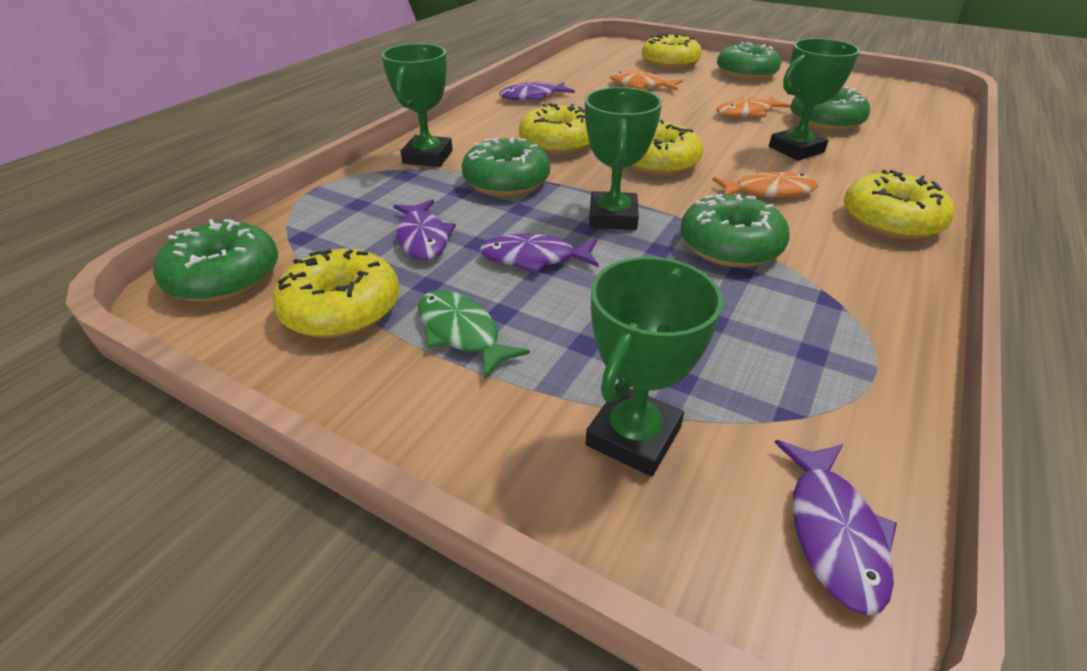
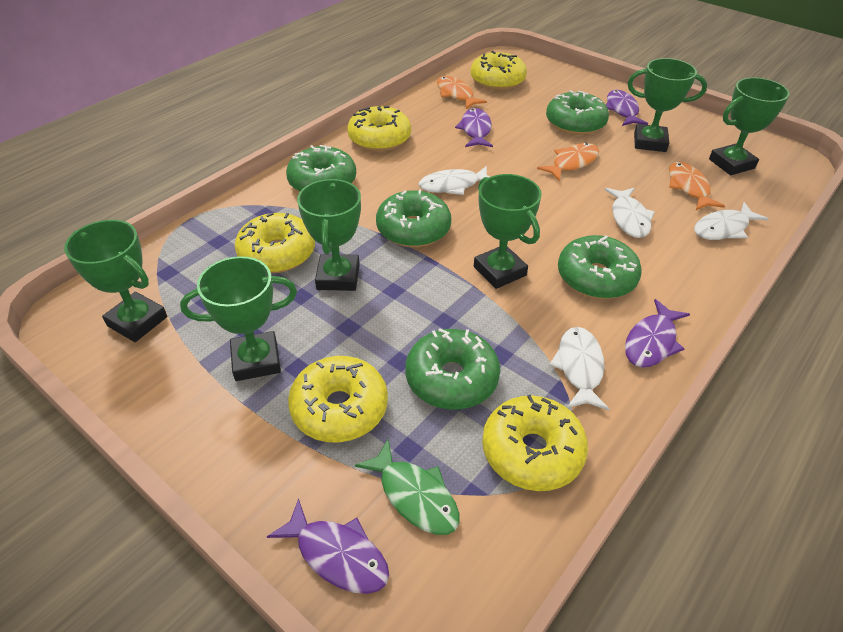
green trophy: [381,44,453,167] [585,87,662,230] [586,257,723,476] [769,38,860,161] = 4 -> [64,220,167,342] [180,256,297,381] [297,179,361,291] [474,174,542,289] [628,58,707,152] [709,77,790,175] = 6
white fish: none = 0 -> [419,166,489,195] [549,327,609,410] [605,188,655,238] [694,202,768,240] = 4

